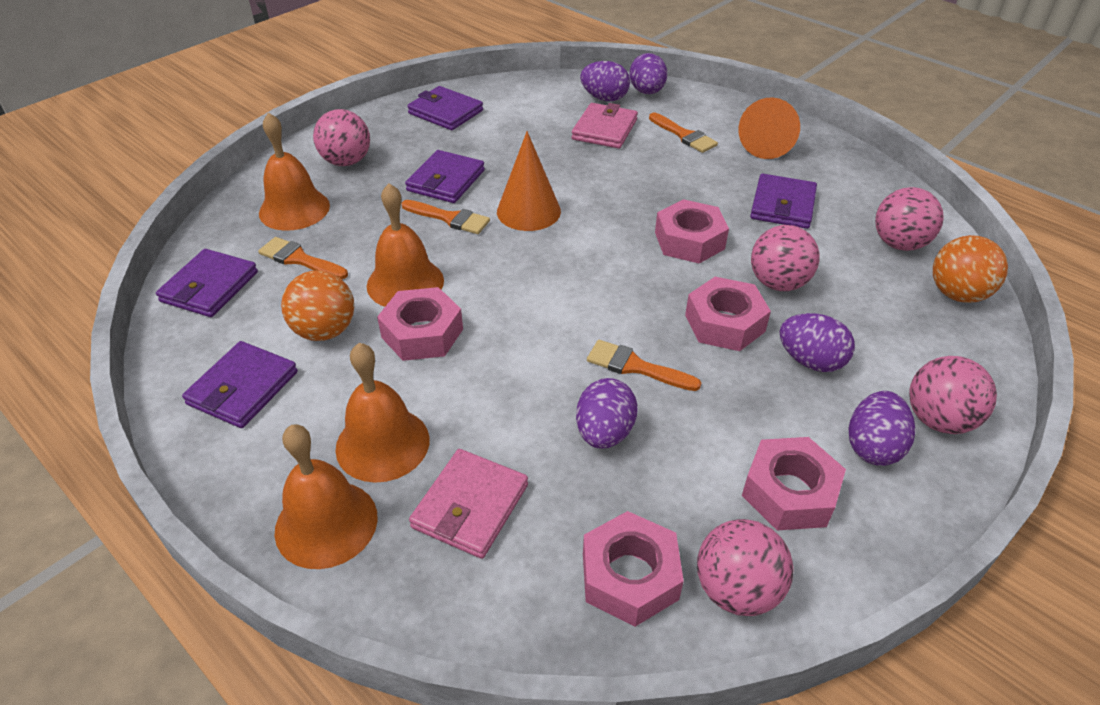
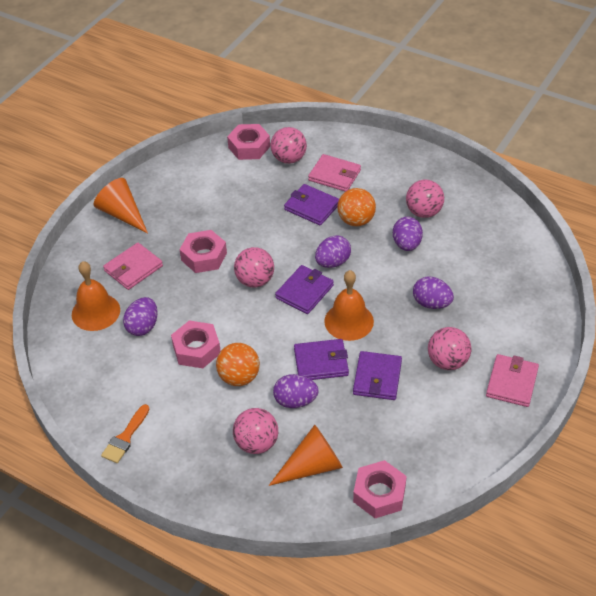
orange bell: [259,113,330,231] [275,424,378,569] [335,343,429,483] [367,183,444,307] = 4 -> [72,261,120,331] [324,270,374,341] = 2
orange brush: [258,237,348,279] [401,200,490,234] [587,340,701,391] [649,113,718,153] = 4 -> [101,404,149,463] = 1
pink nut: [377,287,463,361] [583,511,684,627] [655,199,729,264] [685,277,771,351] [742,437,846,530] = 5 -> [171,320,221,368] [179,230,227,273] [227,124,270,160] [353,460,407,518] = 4
pink wallet: [409,449,528,559] [572,103,638,149] = 2 -> [103,243,163,290] [308,154,361,192] [486,354,539,407] = 3
purple wallet: [156,249,258,317] [182,341,298,428] [405,150,485,203] [407,86,483,130] [750,174,817,229] = 5 -> [275,265,334,314] [284,184,339,226] [294,339,349,380] [353,351,402,400] = 4

